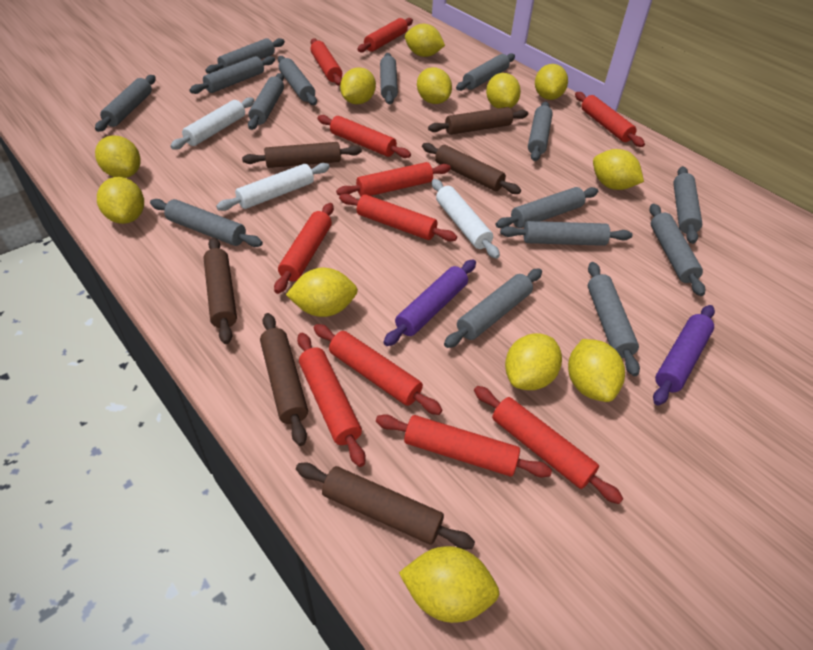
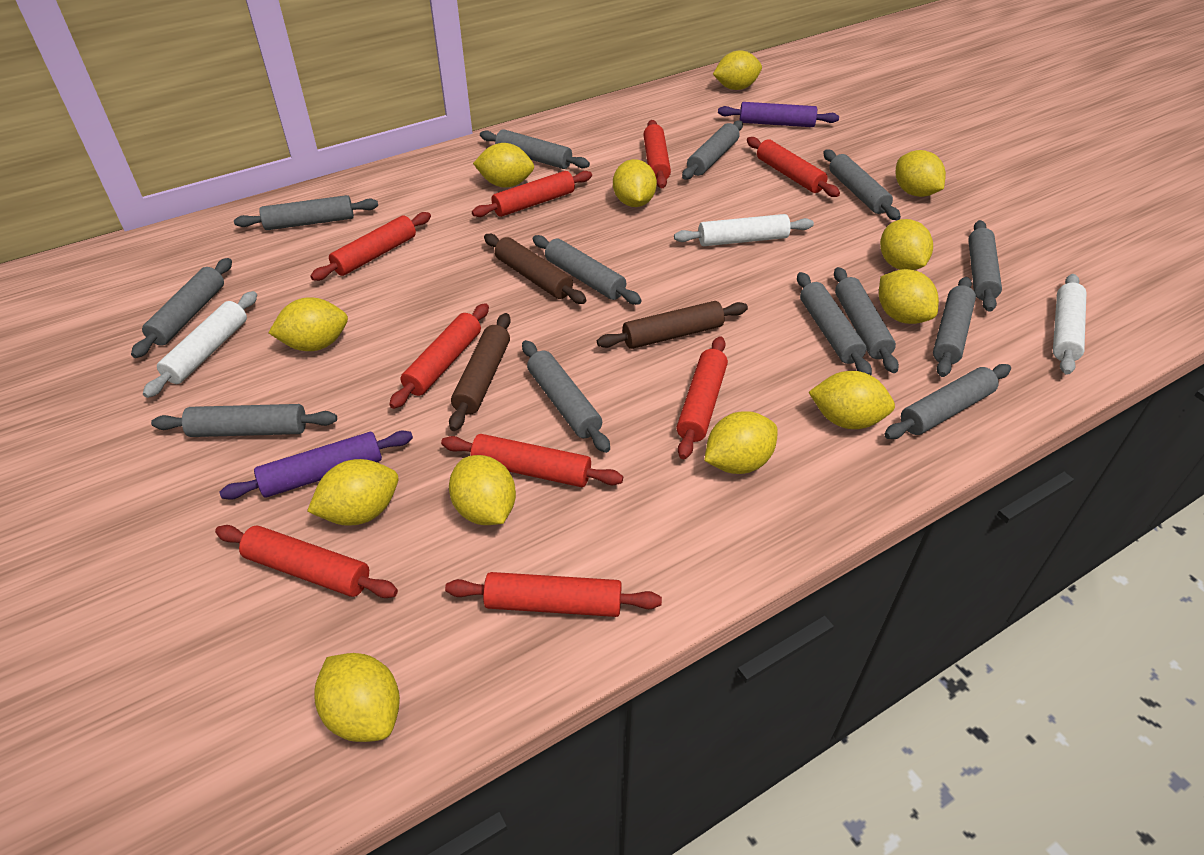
brown rolling pin: [204,237,237,344] [242,142,362,168] [260,313,308,446] [296,463,475,549] [422,143,521,194] [428,107,528,135] = 6 -> [449,313,511,431] [484,234,586,304] [597,301,748,349] = 3
grey rolling pin: [95,75,156,132] [150,199,263,247] [189,56,275,94] [205,38,285,74] [248,73,284,130] [278,56,317,105] [380,53,398,105] [444,268,542,348] [456,53,515,91] [496,187,598,228] [500,221,632,246] [528,102,553,161] [588,262,640,376] [649,204,705,296] [673,166,702,244] = 15 -> [131,258,232,358] [151,404,337,437] [234,195,378,230] [480,129,590,169] [522,340,610,453] [532,235,642,305] [682,121,743,180] [797,272,872,375] [823,150,901,220] [834,267,899,373] [884,364,1011,439] [933,277,976,377] [968,220,1002,312] = 13
red rolling pin: [274,203,334,294] [297,333,366,467] [310,38,342,86] [314,324,443,415] [317,115,411,158] [336,162,451,196] [339,194,457,241] [357,18,413,53] [376,414,552,477] [474,386,623,504] [575,92,645,147] = 11 -> [215,525,398,598] [310,212,431,281] [389,303,489,409] [441,434,623,487] [445,572,662,617] [472,171,592,217] [643,120,671,188] [676,336,728,459] [747,137,840,197] = 9

